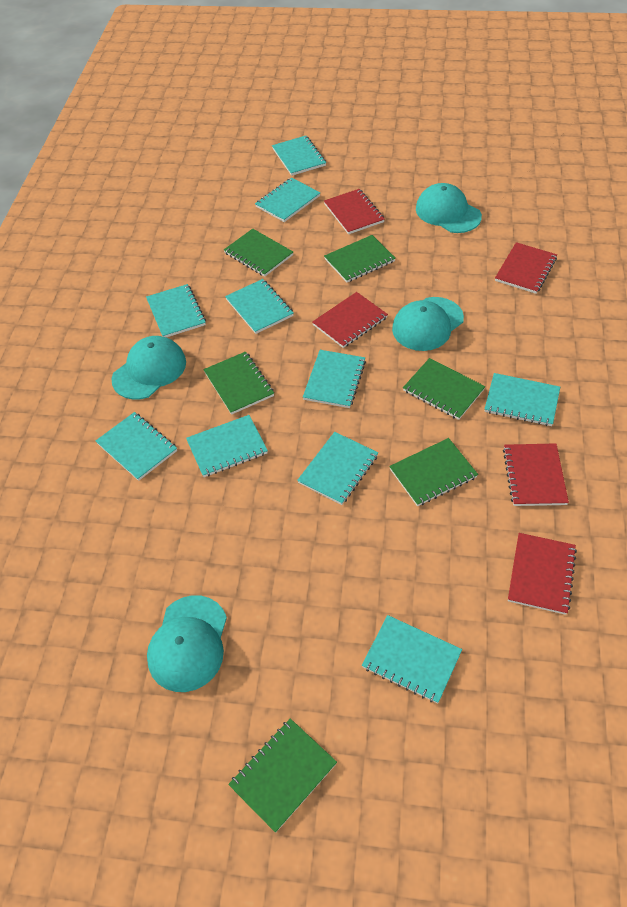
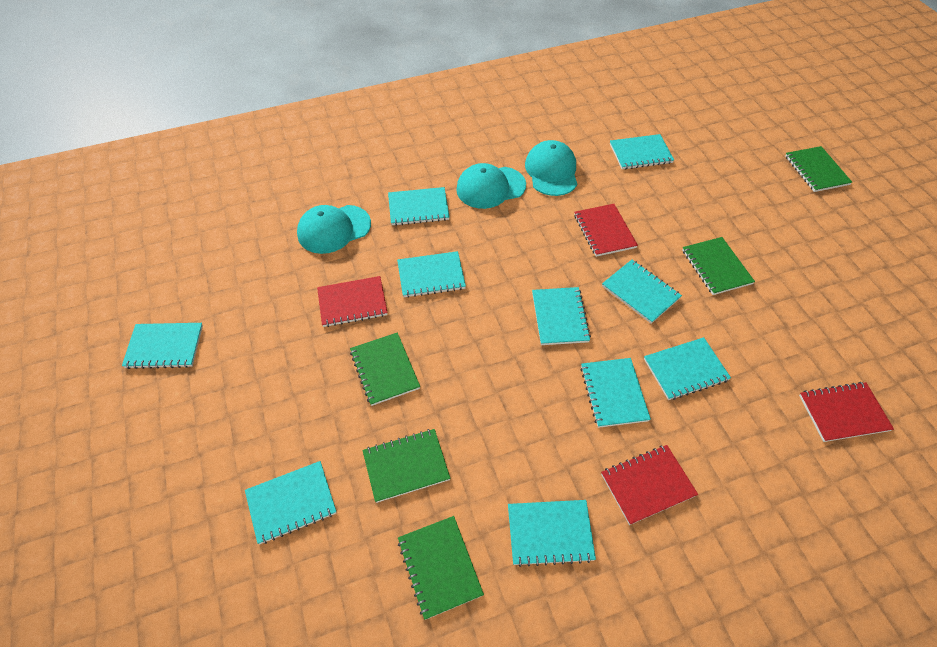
green notebook: [203,352,274,415] [224,229,293,277] [228,718,337,833] [324,235,396,283] [389,438,478,506] [403,358,485,420] = 6 -> [350,332,420,406] [362,429,450,503] [398,516,484,620] [682,237,755,295] [785,146,852,192] = 5
red notebook: [312,292,388,348] [324,189,385,234] [495,242,557,294] [503,443,569,506] [508,533,577,615] = 5 -> [317,276,388,327] [574,204,638,257] [601,445,698,525] [799,382,894,442] = 4
turquoise cap: [112,336,186,400] [147,595,227,692] [392,297,464,351] [416,183,482,233] = 4 -> [297,205,371,254] [456,163,526,209] [525,140,577,196] = 3

